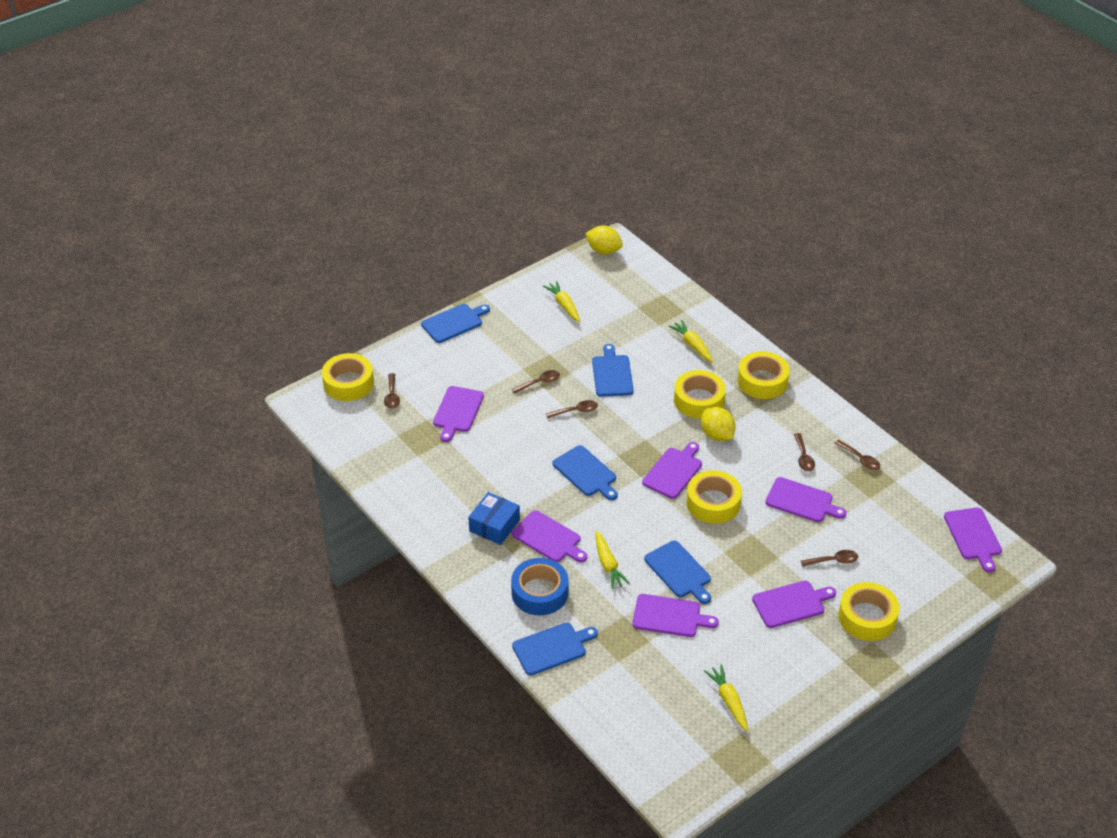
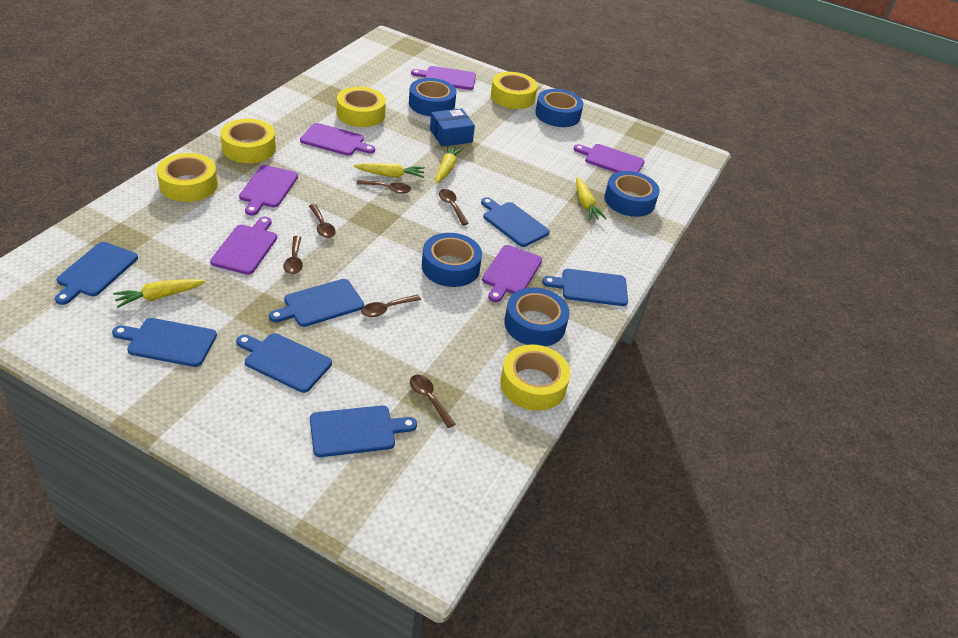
blue cutting board: [421,304,490,343] [512,622,598,675] [553,445,618,500] [592,344,634,397] [644,540,711,604] = 5 -> [55,242,138,305] [112,318,217,367] [236,333,332,393] [269,279,364,327] [310,405,417,457] [481,197,550,247] [542,269,628,306] = 7
blue tape: [511,558,568,615] = 1 -> [409,78,456,116] [422,233,482,287] [504,287,570,347] [535,89,583,127] [604,171,660,217] = 5
purple cutting board: [433,386,484,442] [512,510,587,562] [632,594,719,637] [642,442,702,499] [752,580,836,628] [765,477,847,522] [944,507,1002,572] = 7 -> [210,216,277,275] [239,165,298,216] [300,123,375,156] [411,66,476,90] [482,245,542,302] [574,144,645,173] = 6
yellow lemon: [585,225,623,255] [701,407,735,441] = 2 -> none = 0

